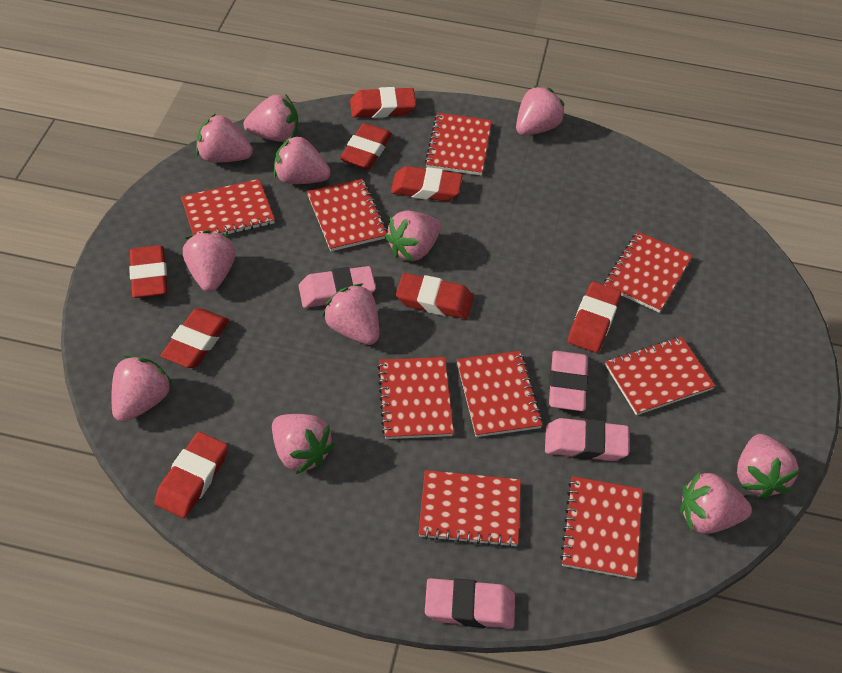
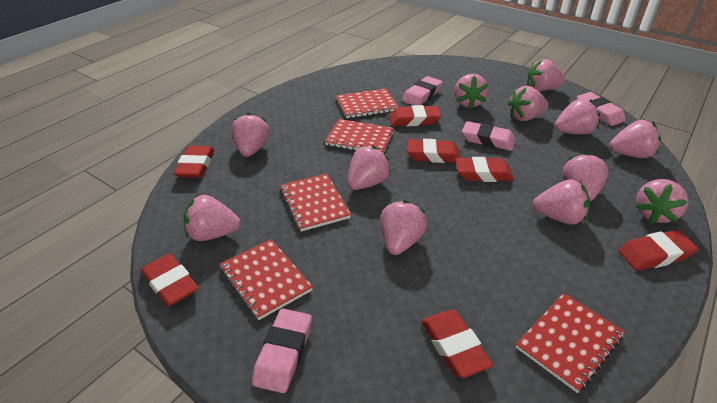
pink strawberry: [111,355,173,422] [183,230,236,292] [196,114,253,163] [243,94,298,142] [272,414,335,474] [274,135,331,184] [323,283,379,345] [385,211,441,261] [516,85,565,136] [680,471,752,534] [737,434,799,499] = 11 -> [184,195,241,241] [231,113,270,157] [347,145,391,190] [380,200,427,255] [454,74,489,109] [508,86,549,121] [527,59,565,91] [533,179,590,224] [555,99,600,135] [562,153,608,201] [610,120,661,158] [635,179,689,223] = 12
red eraser: [129,245,167,298] [155,432,228,518] [161,308,229,368] [340,123,392,169] [350,87,416,118] [391,166,462,201] [396,273,474,319] [568,282,621,353] = 8 -> [141,254,199,306] [174,146,215,178] [389,105,441,126] [407,139,461,163] [421,310,493,378] [455,157,514,182] [618,230,699,271] = 7
red notebook: [181,179,275,235] [307,179,388,251] [377,357,454,439] [419,470,521,548] [425,113,492,176] [457,351,543,437] [560,476,643,579] [604,232,693,313] [605,337,715,415] = 9 -> [219,239,313,320] [280,173,351,232] [325,119,394,153] [336,89,399,118] [516,293,625,393] = 5

